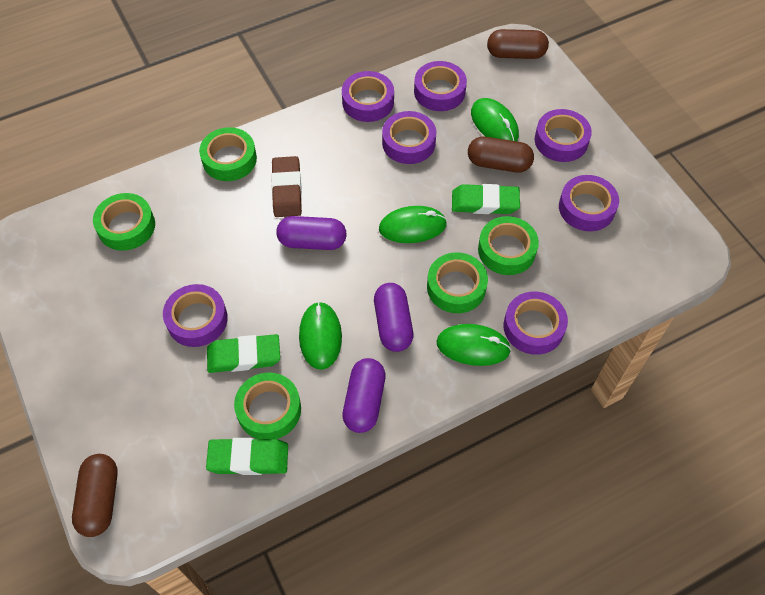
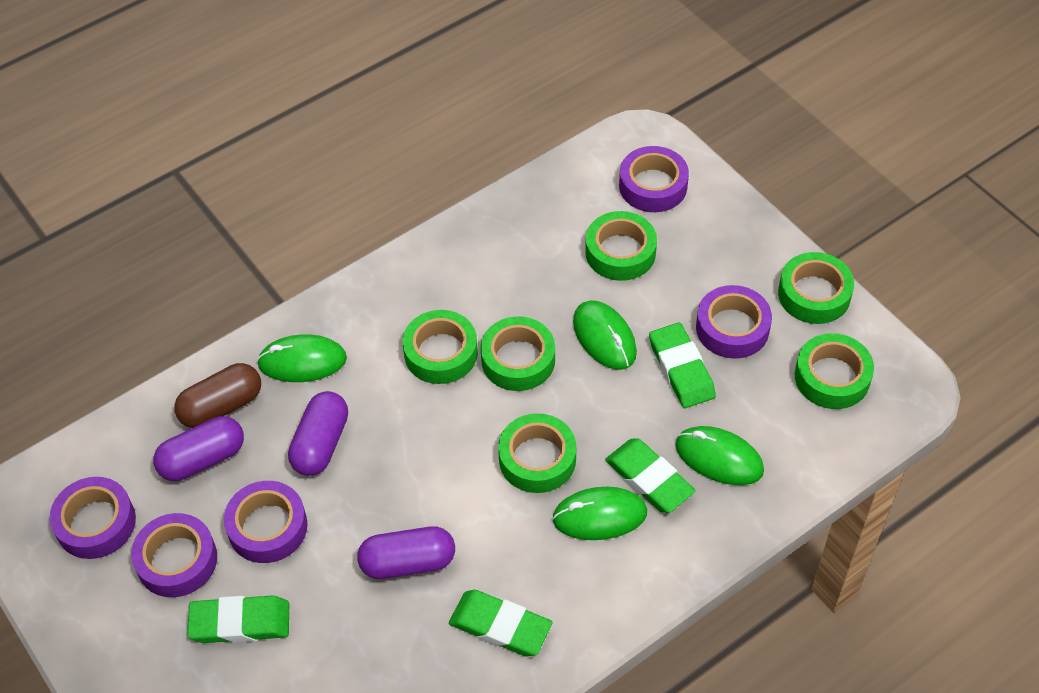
brown capsule: [72,454,118,537] [468,137,534,172] [487,29,549,59] = 3 -> [174,363,261,428] = 1
brown eraser: [271,156,302,217] = 1 -> none = 0
green eraser: [206,438,288,475] [207,334,280,373] [452,184,520,214] = 3 -> [187,596,289,643] [449,590,552,657] [605,439,695,513] [649,323,716,408] = 4
green tape: [93,193,155,251] [199,127,257,181] [234,373,301,439] [427,252,488,313] [478,216,539,275] = 5 -> [403,310,478,384] [481,316,555,391] [498,413,576,493] [585,211,657,281] [778,252,854,324] [795,333,874,409] = 6
purple tape: [163,284,228,347] [342,71,394,122] [382,111,436,164] [414,61,467,111] [503,291,568,355] [535,109,592,162] [559,175,619,231] = 7 -> [50,477,136,559] [131,513,217,597] [224,481,308,563] [619,146,689,212] [696,285,772,359] = 5

